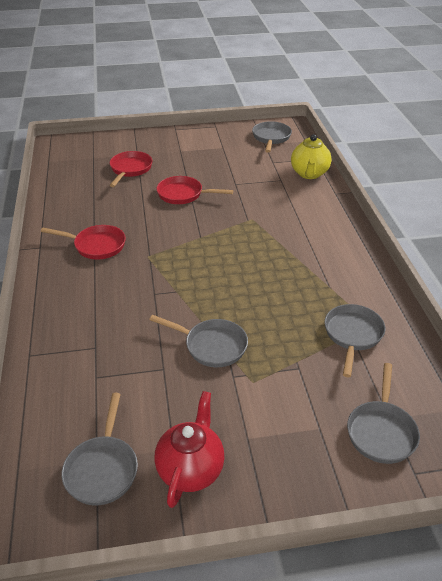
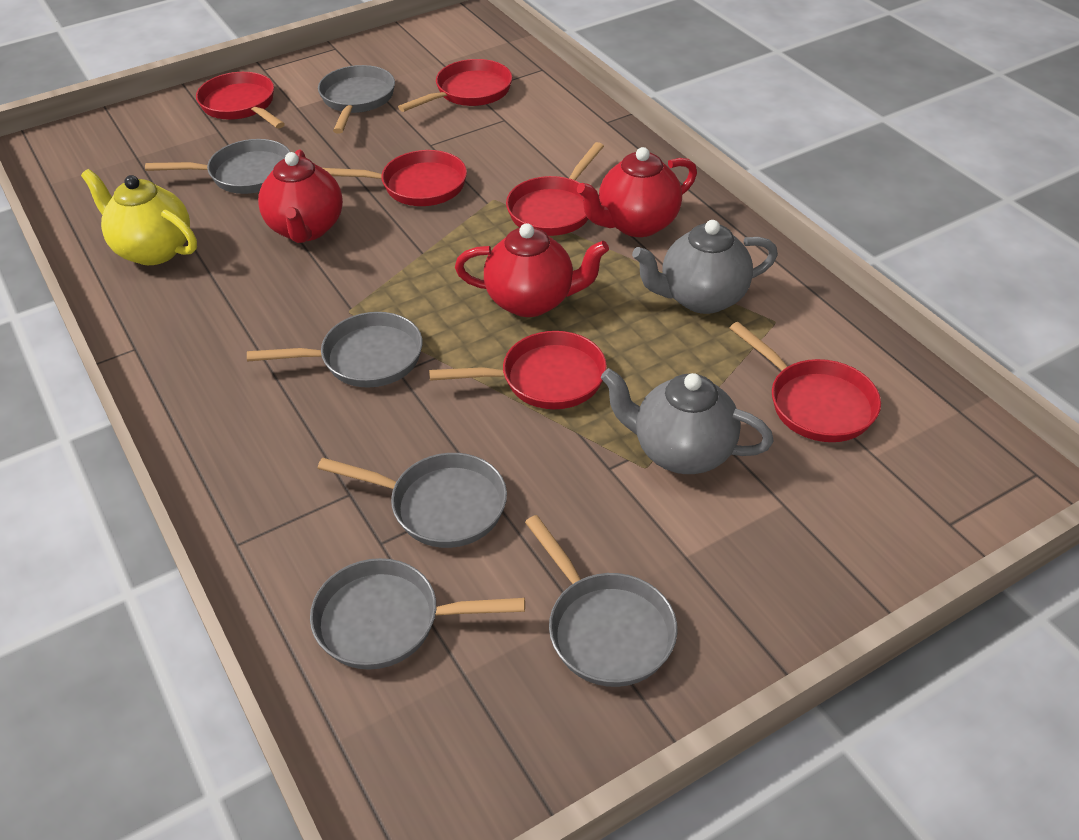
grey pan: [62,393,138,505] [149,315,248,367] [252,121,292,153] [325,304,385,377] [347,363,420,464] = 5 -> [145,139,290,194] [247,312,423,388] [310,558,525,670] [317,453,507,548] [318,65,395,134] [525,515,678,687] = 6
grey teapot: none = 0 -> [601,368,774,474] [632,220,778,314] = 2
red pan: [41,225,126,260] [109,151,153,187] [156,176,233,204] = 3 -> [196,72,285,129] [323,150,467,206] [398,59,512,112] [429,331,607,409] [506,142,604,236] [730,322,881,442] = 6
red teapot: [154,391,225,508] = 1 -> [258,150,343,243] [455,223,609,317] [577,147,697,237] = 3

